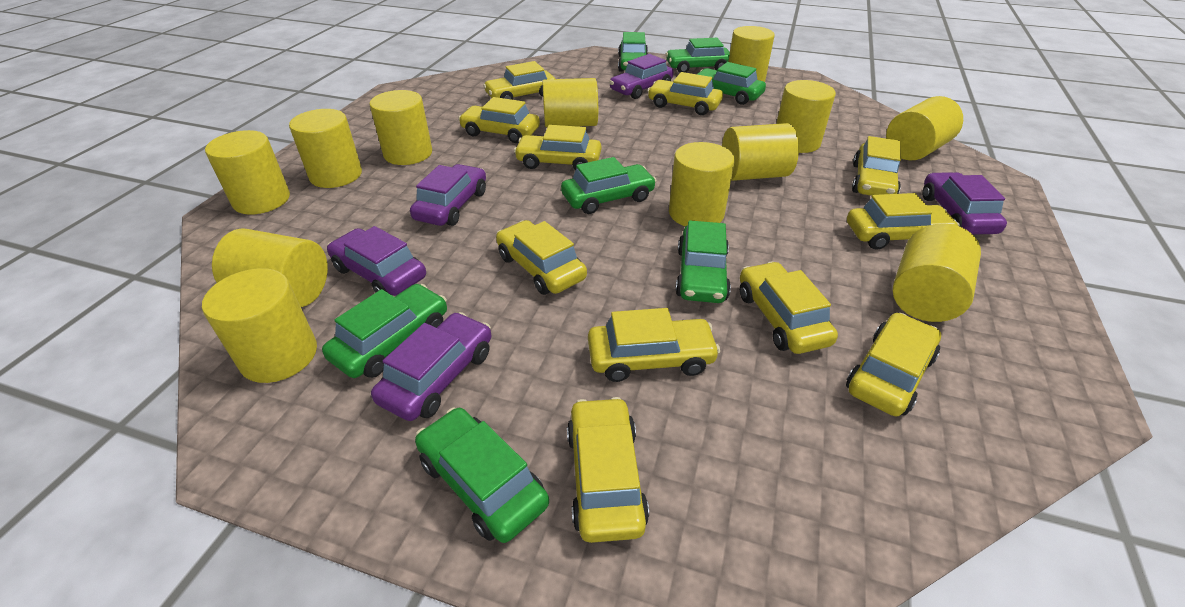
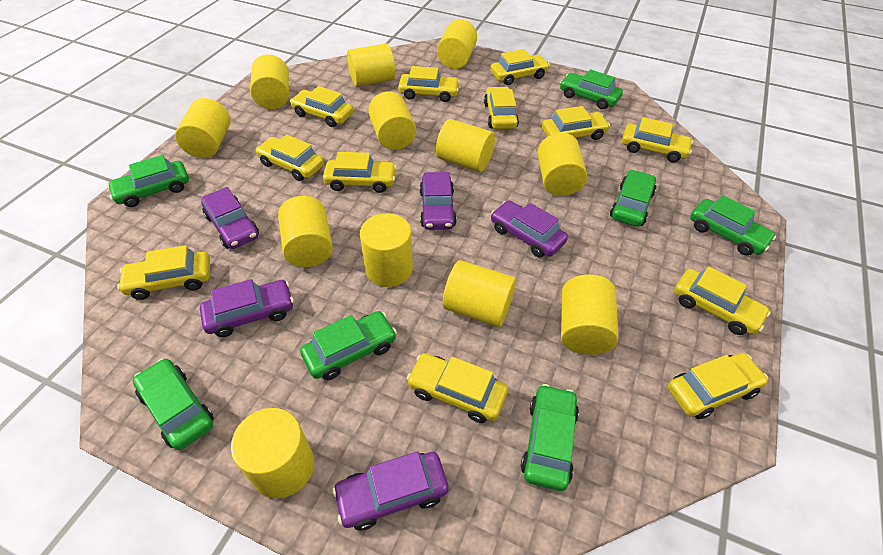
yellow car: [458,97,540,143] [483,61,555,100] [496,220,587,295] [514,125,601,170] [567,397,649,543] [588,308,720,382] [647,72,723,115] [740,261,838,354] [846,313,941,416] [847,193,960,250] [852,136,901,196] = 11 -> [117,245,210,300] [256,135,324,181] [290,86,353,127] [323,152,397,193] [398,66,460,102] [406,353,508,423] [484,87,519,129] [490,49,550,85] [542,106,610,140] [622,117,693,163] [668,353,768,419] [674,266,771,335] = 12

